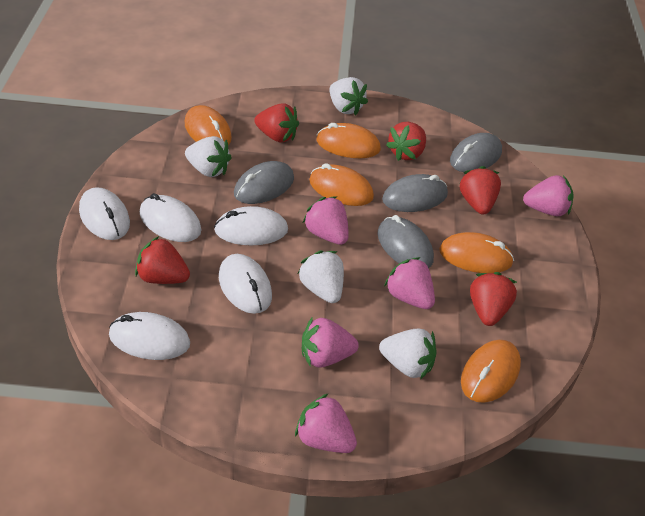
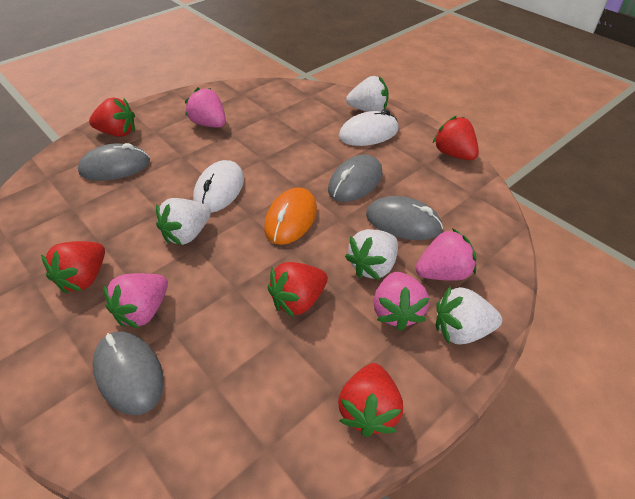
orange mouse: [185,105,232,145] [309,163,374,206] [316,123,381,158] [439,232,514,273] [461,340,521,403] = 5 -> [264,187,317,245] = 1
pink strawberry: [295,393,357,453] [302,317,359,368] [303,196,349,245] [384,257,435,309] [523,175,574,216] = 5 -> [103,273,168,329] [185,87,226,128] [373,272,430,331] [415,228,477,281] = 4
white mouse: [79,187,130,240] [109,312,190,360] [140,193,202,242] [214,206,288,245] [219,254,272,314] = 5 -> [193,160,244,213] [339,110,399,146] = 2

